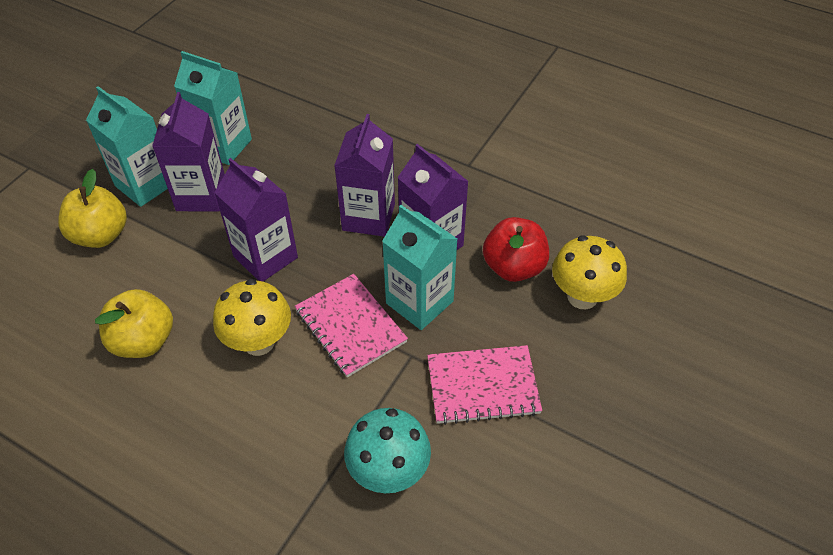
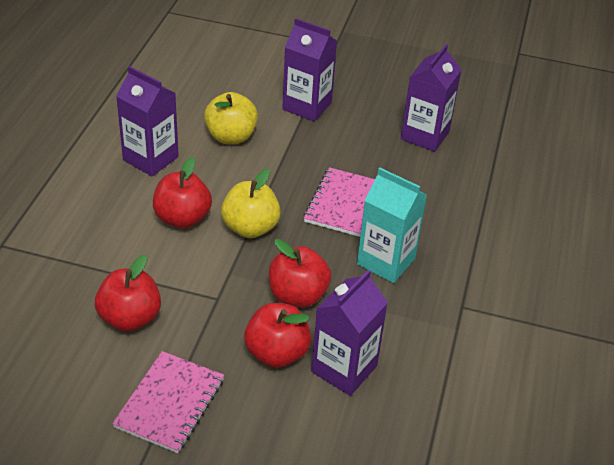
red apple: [483,217,549,282] = 1 -> [95,255,161,332] [153,157,212,228] [244,303,311,368] [269,239,331,308] = 4
turquoise carton: [86,86,168,207] [174,51,252,165] [382,205,457,330] = 3 -> [357,168,427,283] = 1
turquoise mushroom: [344,408,431,493] = 1 -> none = 0
yellow mushroom: [213,279,291,356] [552,235,627,309] = 2 -> none = 0

